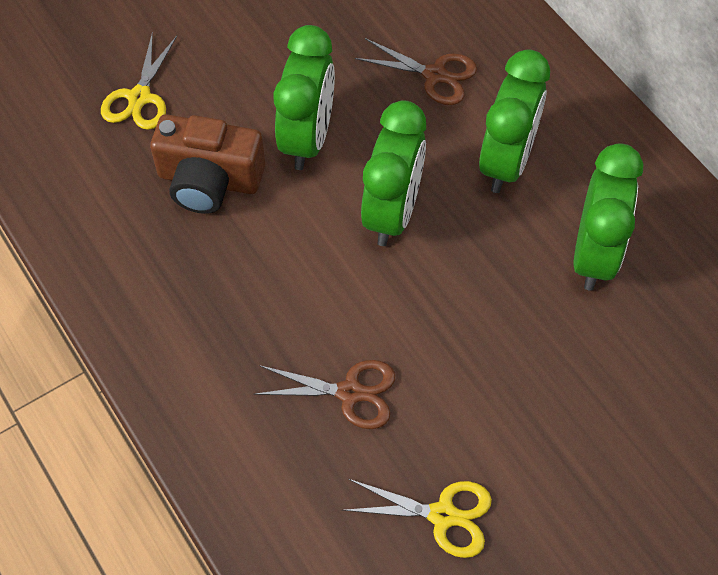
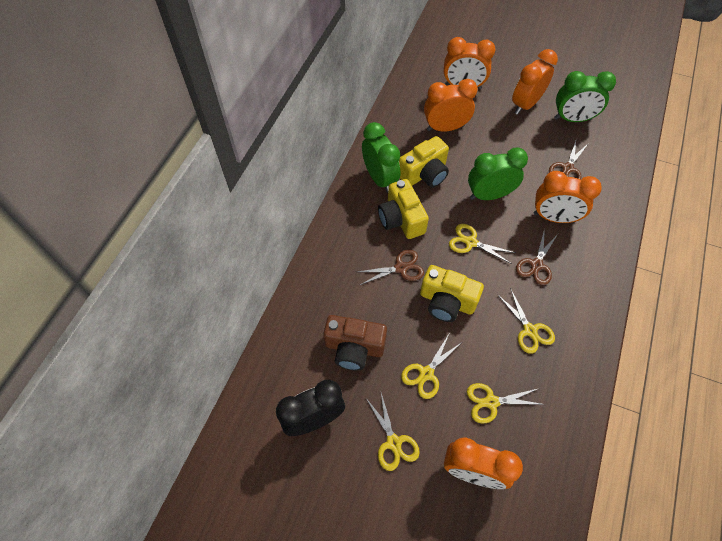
black clock: none = 0 -> [276,380,345,436] = 1
brown scissors: [254,360,395,429] [355,38,477,105] = 2 -> [357,250,424,285] [516,228,558,285] [549,141,589,179] = 3
green clock: [273,25,335,170] [361,100,426,246] [479,49,550,193] [573,143,643,291] = 4 -> [362,122,400,193] [468,147,528,200] [554,71,616,122] = 3
orange clock: none = 0 -> [424,79,478,132] [444,37,496,89] [444,437,523,489] [512,49,558,115] [534,171,602,223] = 5
yellow camera: none = 0 -> [378,179,429,239] [399,136,449,188] [420,265,484,322] = 3
yellow scissors: [101,32,177,130] [343,479,492,558] = 2 -> [366,393,420,471] [401,334,461,399] [449,224,516,264] [467,383,541,424] [497,288,555,354] = 5

